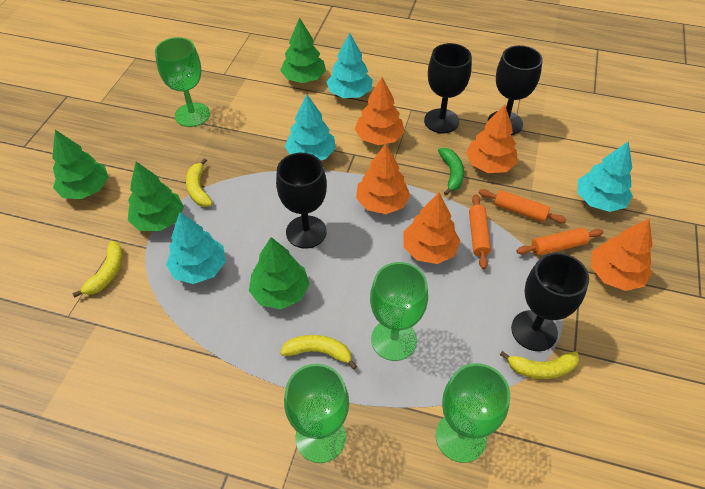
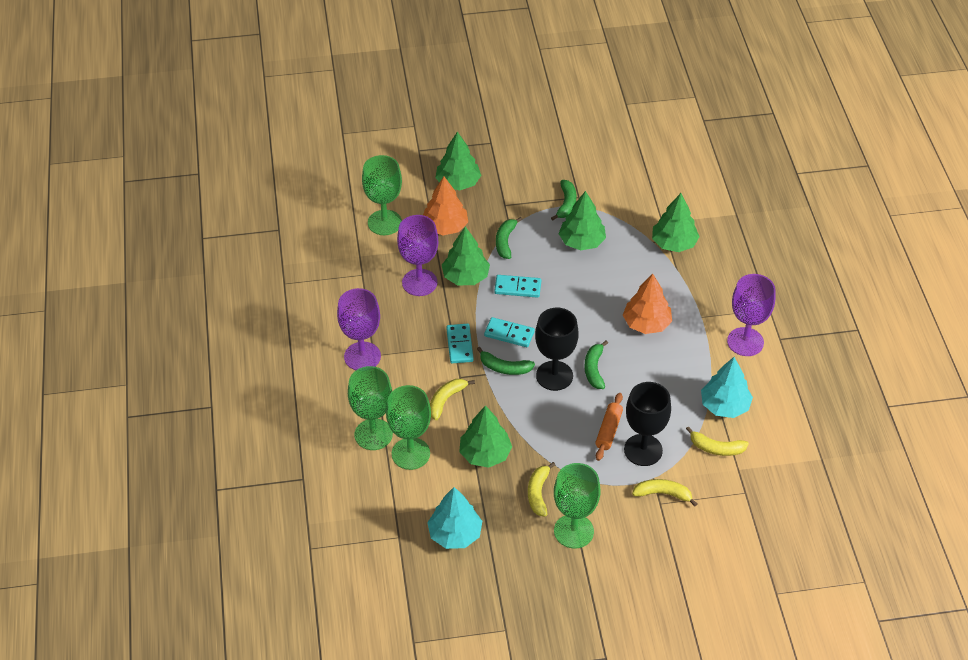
black goblet: [276,153,327,248] [424,43,472,133] [488,45,543,135] [511,252,589,351] = 4 -> [535,308,579,391] [624,382,671,466] = 2
green banana: [438,148,464,196] = 1 -> [477,347,535,375] [496,217,523,259] [551,180,576,221] [584,340,608,389] = 4
green tree: [52,130,108,199] [128,162,184,231] [249,237,310,309] [280,17,326,83] = 4 -> [435,131,481,190] [442,226,490,285] [460,406,512,468] [559,191,606,251] [652,193,700,252] = 5
orange rolling pin: [469,194,491,269] [479,189,567,224] [516,228,604,255] = 3 -> [595,393,623,461] = 1
orange tree: [355,77,405,145] [356,144,410,214] [403,193,460,264] [466,105,518,173] [591,219,653,291] = 5 -> [423,177,468,235] [623,274,672,334] = 2
purple goblet: none = 0 -> [337,288,381,370] [397,215,438,296] [727,274,776,356] = 3
turquoise domino: none = 0 -> [446,324,474,363] [484,317,535,347] [494,275,541,298] = 3
turquoise tree: [166,212,226,284] [285,94,336,160] [326,32,373,98] [578,141,633,212] = 4 -> [427,487,482,549] [701,357,753,418] = 2

